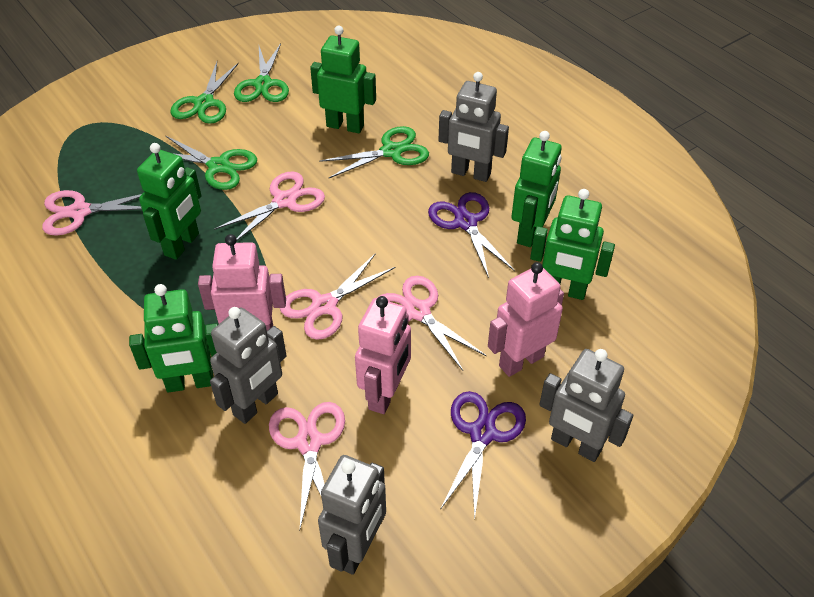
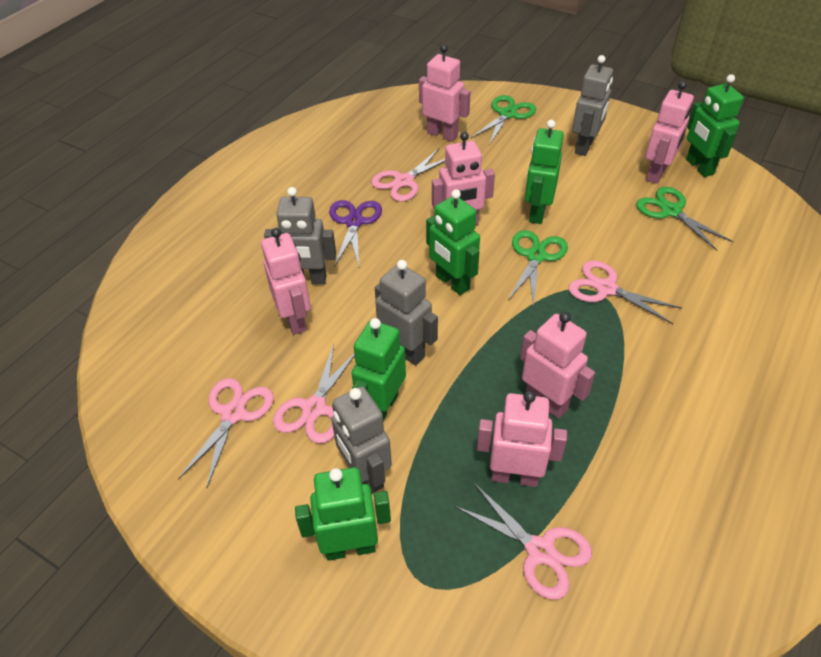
green scissors: [150,135,257,190] [170,62,239,124] [234,43,289,102] [319,126,429,179] = 4 -> [471,95,536,145] [508,230,568,308] [636,187,733,251] = 3
pink robot: [198,234,286,331] [355,296,411,414] [488,262,564,377] = 3 -> [261,228,311,335] [419,45,471,142] [432,132,495,226] [477,391,567,487] [520,312,595,419] [645,81,694,184] = 6
purple scissors: [428,192,515,278] [440,391,526,520] = 2 -> [329,200,382,267] = 1

